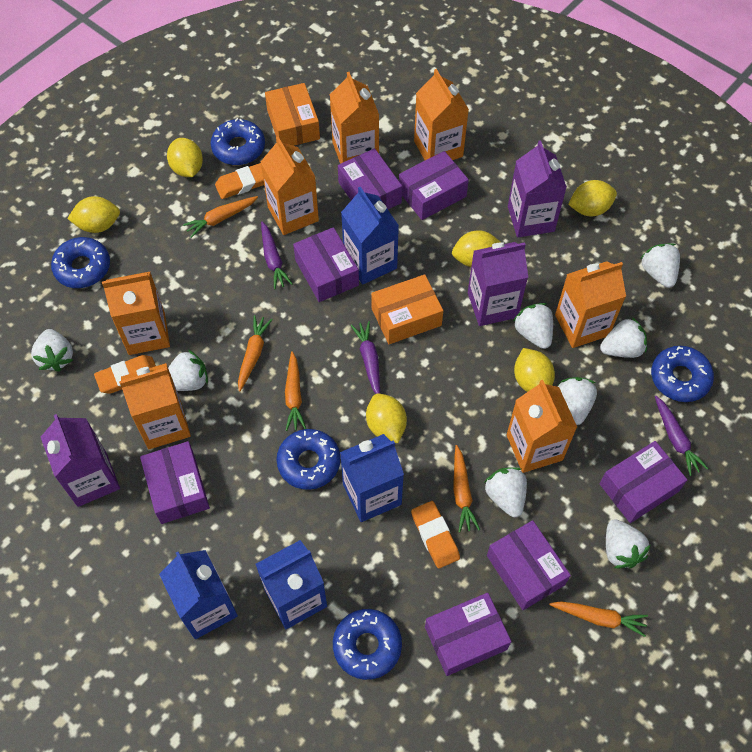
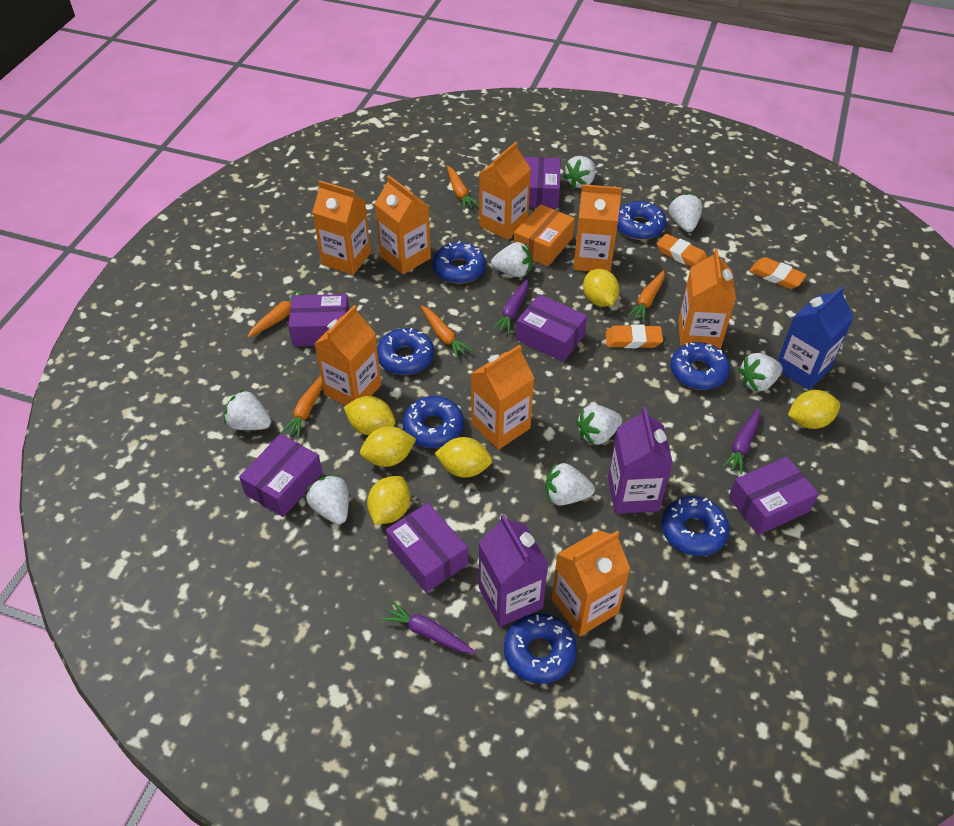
blue carton: [159,550,238,639] [255,540,327,629] [340,434,404,522] [341,187,399,285] = 4 -> [778,286,854,390] = 1
blue donut: [51,237,110,288] [211,118,265,165] [277,429,340,490] [333,609,402,680] [651,346,714,402] = 5 -> [377,328,434,375] [403,396,464,448] [433,241,486,284] [504,613,577,684] [617,201,666,240] [662,496,730,556] [670,342,730,390] = 7
orange box: [265,83,320,146] [371,274,443,344] = 2 -> [514,204,575,267] = 1
orange carton: [102,272,170,355] [119,363,191,449] [261,137,319,235] [330,72,379,164] [414,69,469,160] [507,380,577,473] [555,261,626,348] = 7 -> [312,180,371,275] [315,305,381,406] [375,175,431,275] [471,345,534,450] [479,142,531,240] [551,531,630,636] [573,184,622,272] [678,249,736,350] = 8
purple box: [140,441,210,524] [293,227,359,302] [338,148,402,209] [399,151,469,220] [425,593,511,676] [487,520,571,610] [600,441,687,523] = 7 -> [239,434,323,517] [288,294,350,346] [386,503,468,593] [516,294,587,362] [524,157,561,209] [729,457,819,535] = 6
purple carton: [41,414,120,507] [468,242,528,326] [508,140,567,237] = 3 -> [479,514,548,627] [608,407,673,514] = 2

